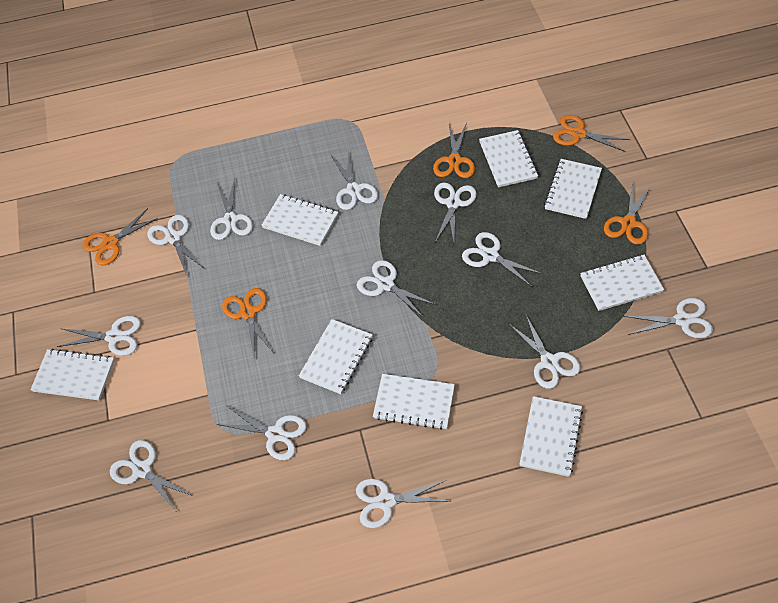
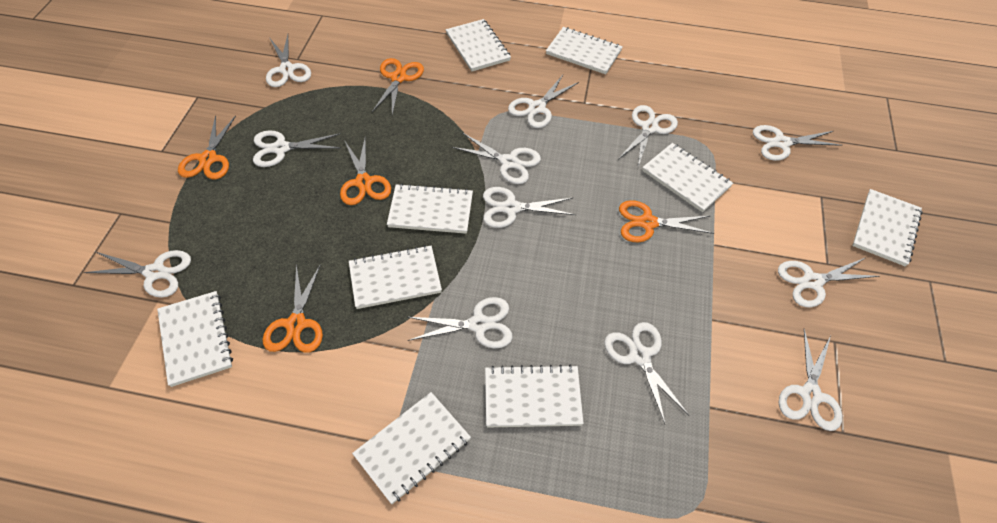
white notebook: [31,349,115,401] [261,194,338,246] [299,319,373,394] [373,374,455,430] [479,130,538,187] [519,396,583,477] [544,159,602,219] [580,255,664,311] = 8 -> [157,291,233,387] [349,245,442,309] [352,392,471,504] [387,184,473,234] [446,19,511,71] [485,365,584,428] [546,27,623,74] [642,143,733,212] [852,189,923,266] = 9

